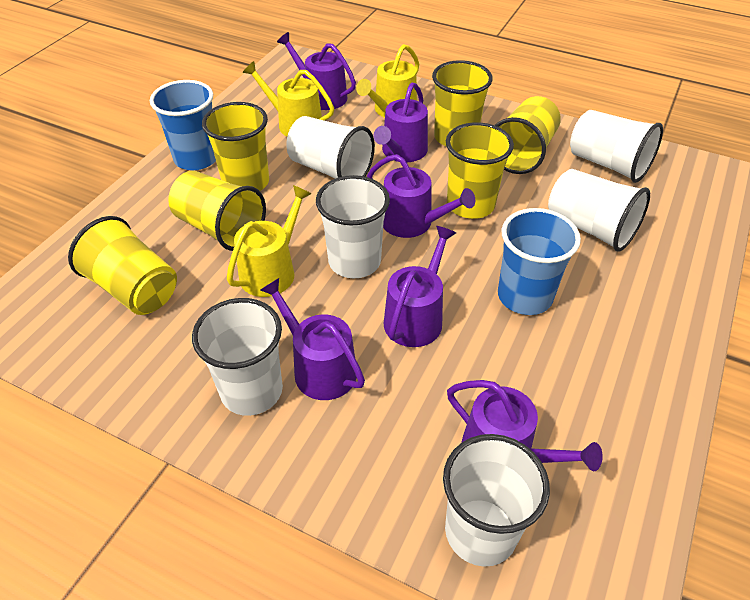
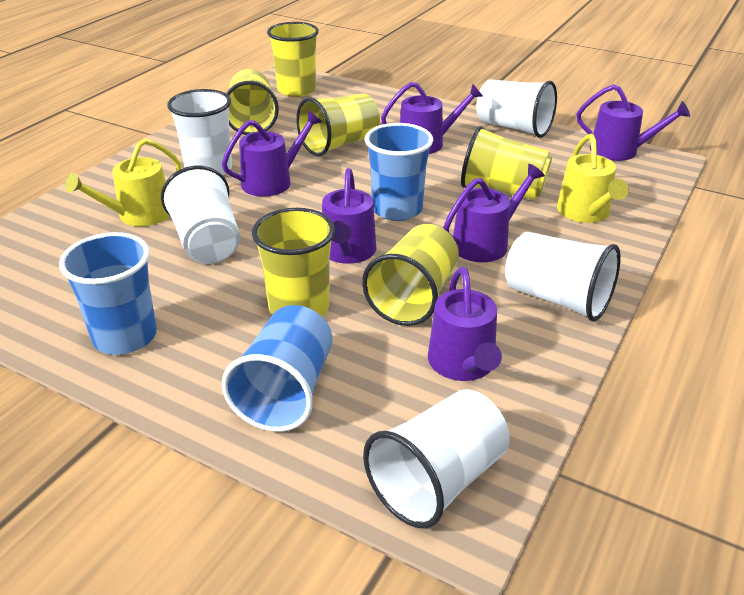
blue cup: [150,80,216,170] [498,208,581,315] = 2 -> [59,232,157,355] [222,305,332,432] [365,123,433,221] = 3
white cup: [192,298,283,416] [286,116,375,179] [316,175,390,278] [443,434,550,567] [548,169,650,252] [570,110,663,183] = 6 -> [161,165,240,264] [167,89,232,175] [363,389,510,529] [476,79,557,138] [505,232,621,322] = 5
yellow watering can: [227,185,312,297] [243,61,334,136] [356,44,419,118] = 3 -> [65,138,181,226] [557,134,629,223] = 2

